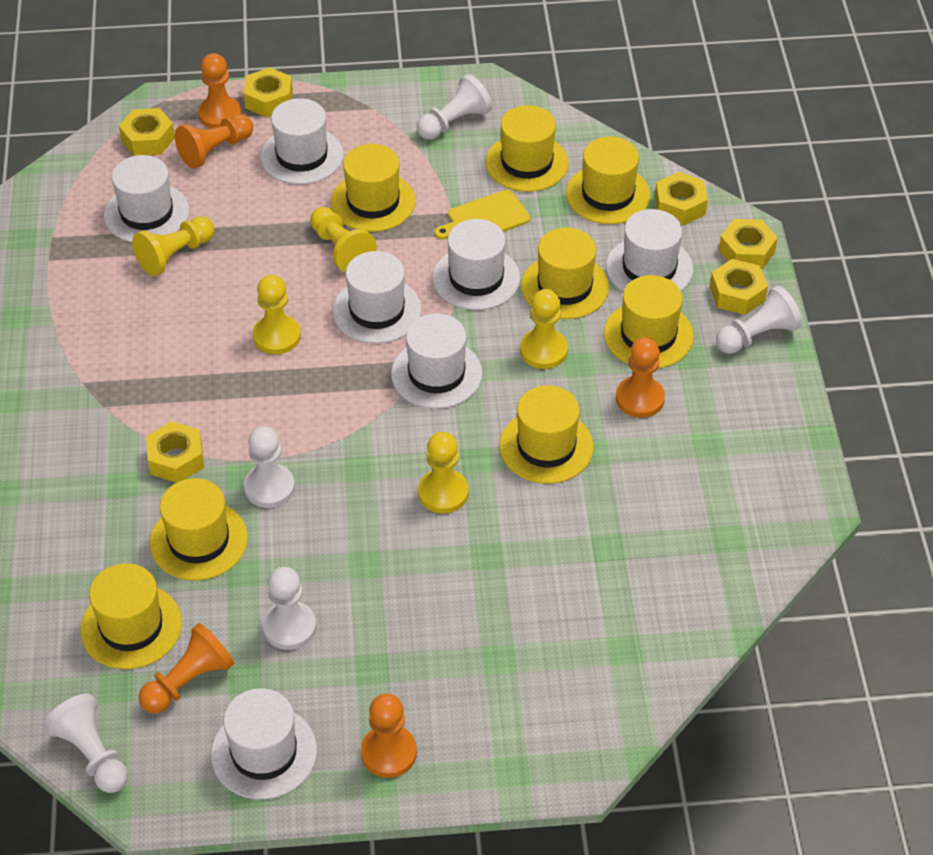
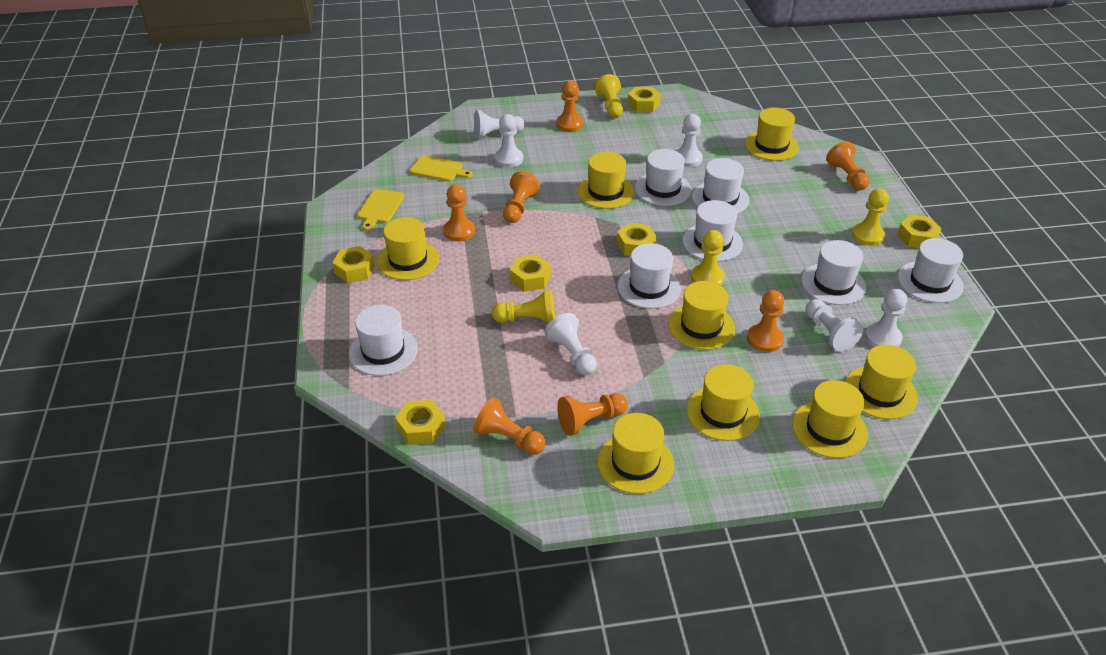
orange pawn: [139,623,234,714] [175,114,253,169] [198,53,242,129] [361,694,417,778] [616,337,665,418] = 5 -> [443,184,475,241] [474,397,545,455] [503,171,540,223] [556,81,584,132] [557,393,628,436] [747,290,784,352] [826,141,869,190] = 7
white pawn: [44,694,128,793] [244,426,295,508] [262,567,316,650] [417,74,492,140] [716,286,802,354] = 5 -> [474,110,525,139] [495,114,523,167] [545,313,597,375] [676,114,703,167] [805,299,863,352] [865,289,907,347] = 6
yellow cutting board: [435,189,530,239] = 1 -> [357,189,404,231] [410,155,473,181] = 2
yellow pawn: [132,216,214,276] [253,275,301,354] [310,207,377,272] [418,432,469,513] [520,289,568,369] = 5 -> [492,289,555,323] [594,74,623,118] [691,230,725,286] [852,189,889,246] = 4

